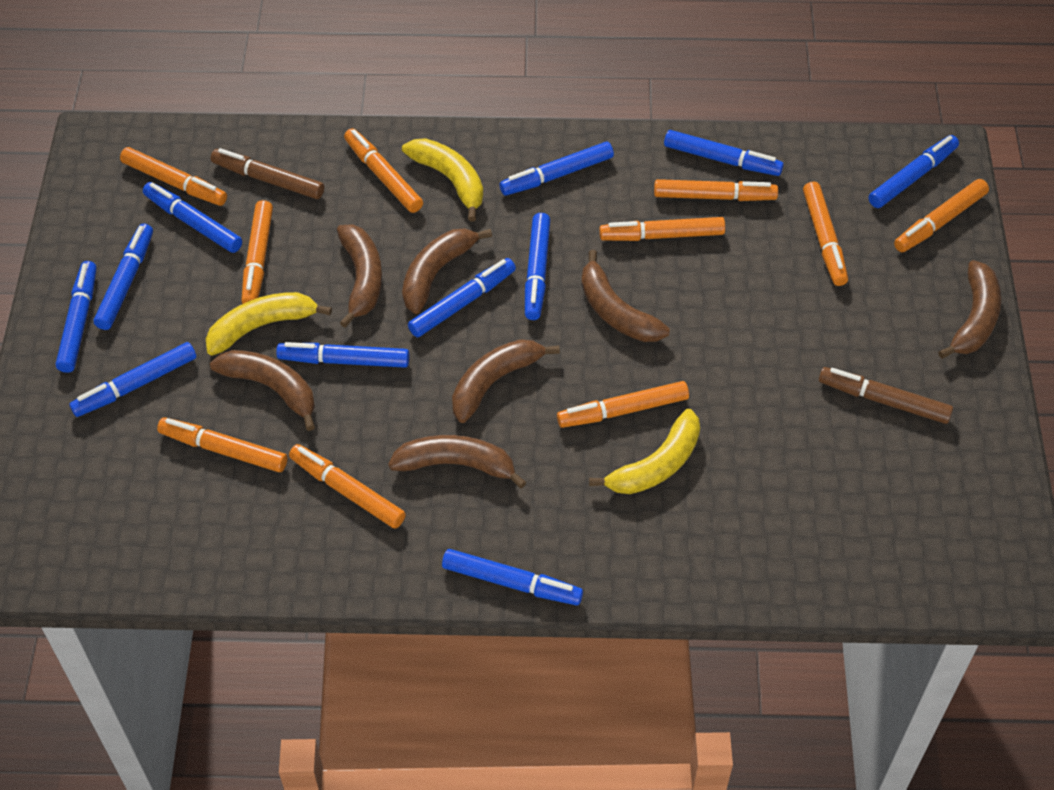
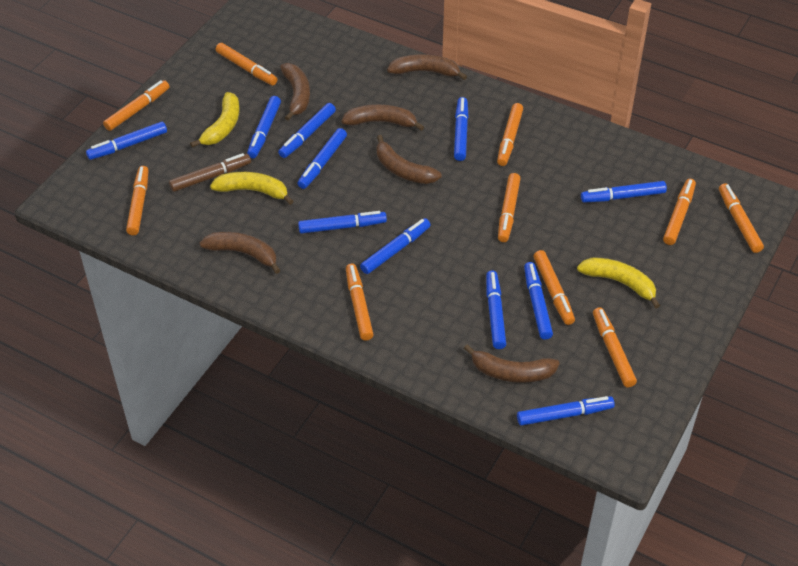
brown banana: [210,350,315,431] [337,224,382,328] [388,435,526,489] [402,228,492,314] [452,339,560,423] [581,250,670,342] [938,260,1001,359] = 7 -> [199,232,281,274] [280,63,310,121] [341,104,424,131] [376,135,441,184] [387,54,467,80] [464,344,560,383] = 6
brown marker: [211,148,324,199] [819,367,953,424] = 2 -> [169,153,251,192] = 1

